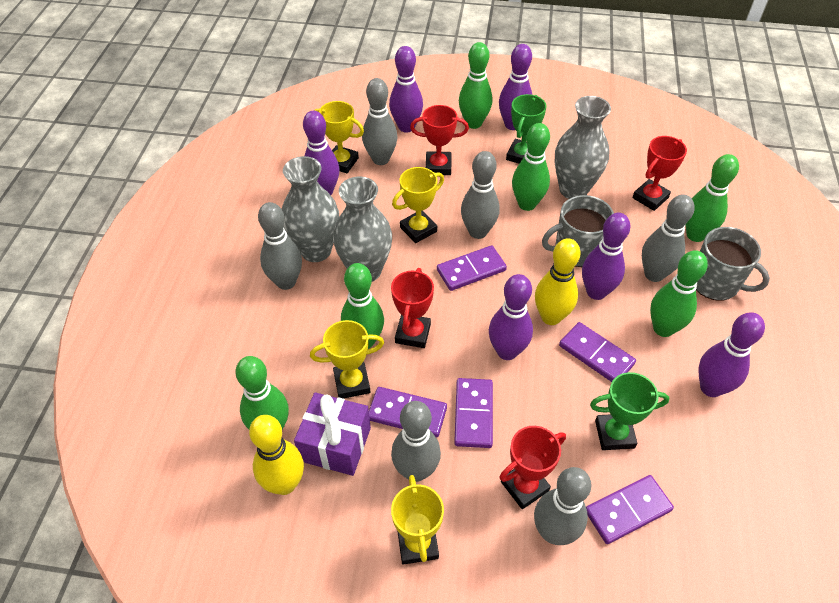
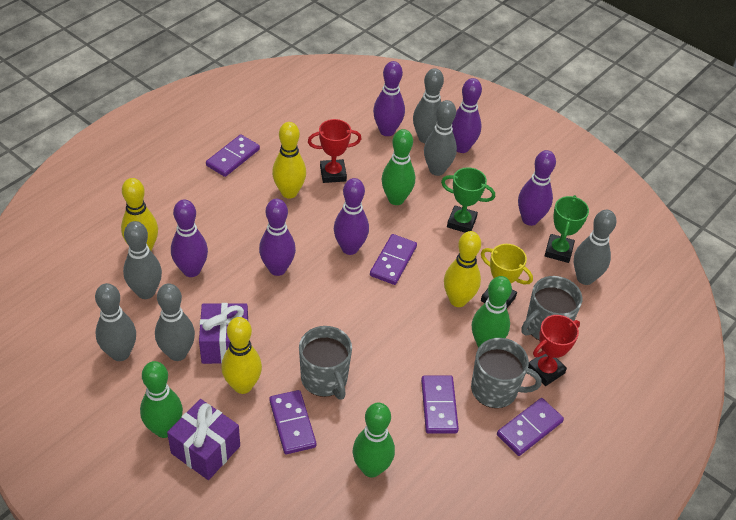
green bowling pin: [235,356,289,429] [341,263,384,349] [459,42,492,129] [512,123,550,211] [650,250,708,337] [685,154,739,242] = 6 -> [140,361,183,438] [353,403,395,478] [381,129,415,205] [472,276,512,348] = 4
grey mug: [542,195,614,267] [696,227,770,301] = 2 -> [299,326,352,400] [471,338,542,408] [521,276,582,341] = 3
grey vase: [282,156,339,262] [333,176,392,282] [555,96,611,199] = 3 -> none = 0
purple gift: [294,392,371,476] = 1 -> [167,399,240,480] [199,303,248,364] = 2
red trophy: [391,268,434,348] [410,105,469,175] [499,426,566,509] [632,136,687,211] = 4 -> [308,119,362,183] [528,315,580,386] = 2
yellow bowling pin: [249,415,304,495] [535,238,581,325] = 2 -> [121,178,158,251] [221,317,262,394] [272,122,306,199] [444,231,481,307] = 4
yellow trophy: [310,320,384,399] [314,101,364,173] [391,475,444,565] [392,167,444,243] = 4 -> [481,244,533,308] = 1

